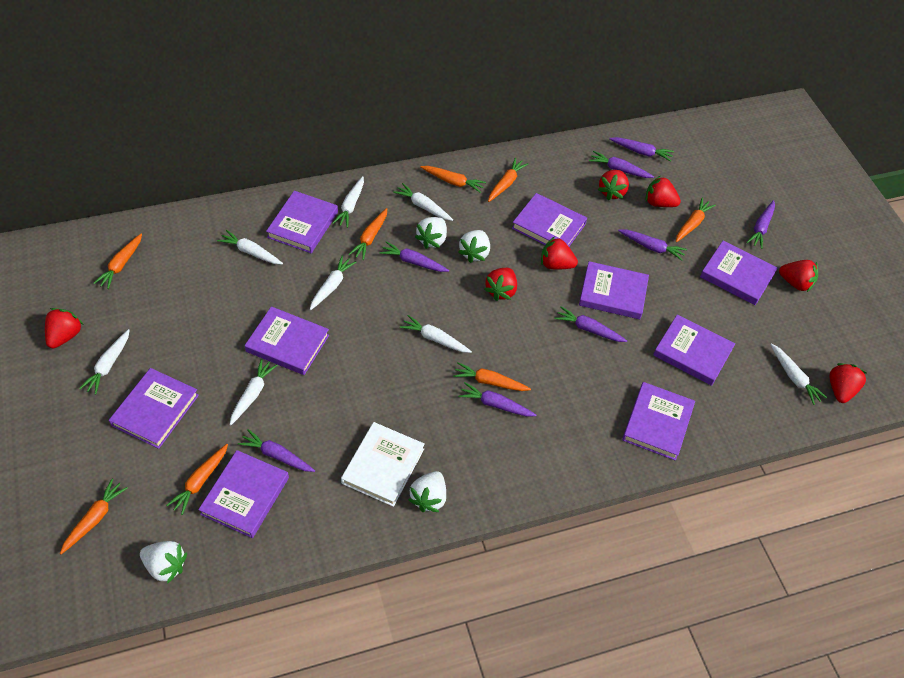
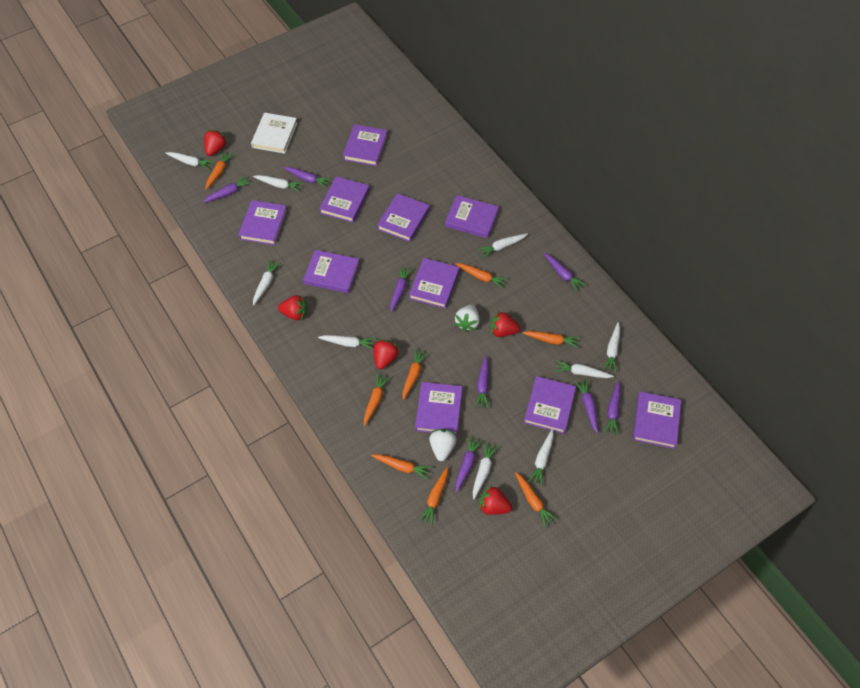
purple book: [109,368,199,449] [198,450,289,538] [245,306,329,375] [266,191,338,253] [512,193,587,246] [579,261,649,319] [622,382,695,461] [653,314,735,386] [700,240,778,305] = 9 -> [238,200,287,245] [303,250,360,293] [319,176,370,223] [343,124,388,166] [377,193,430,242] [409,258,460,309] [415,382,463,435] [445,195,499,238] [524,376,576,434] [633,391,681,449] = 10
red strawberry: [45,308,84,349] [484,268,517,301] [541,237,578,270] [598,170,629,200] [646,176,681,207] [779,260,818,292] [829,363,868,403] = 7 -> [204,130,227,156] [278,295,307,321] [374,339,399,369] [479,485,512,515] [491,311,520,337] = 5
white carrot: [79,329,130,395] [217,230,283,264] [230,359,278,425] [310,255,356,310] [332,176,364,228] [393,183,453,221] [400,315,472,353] [770,344,827,405] = 8 -> [166,152,214,170] [253,175,304,192] [253,259,281,305] [318,335,376,350] [473,442,498,499] [478,233,528,258] [528,429,554,486] [555,360,614,378] [603,322,620,372] = 9
white strawberry: [140,541,187,584] [408,471,446,512] [415,217,447,249] [458,230,490,263] = 4 -> [429,429,457,461] [455,305,480,332] = 2

